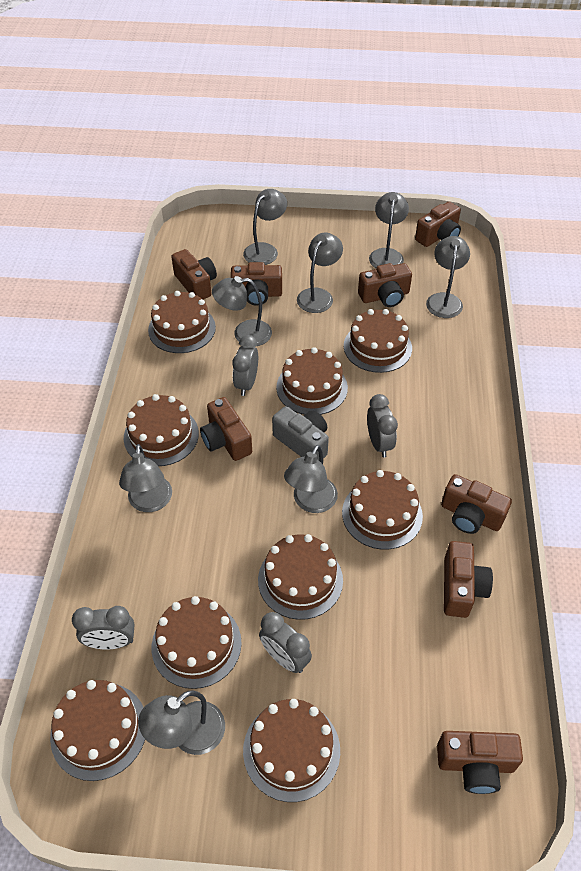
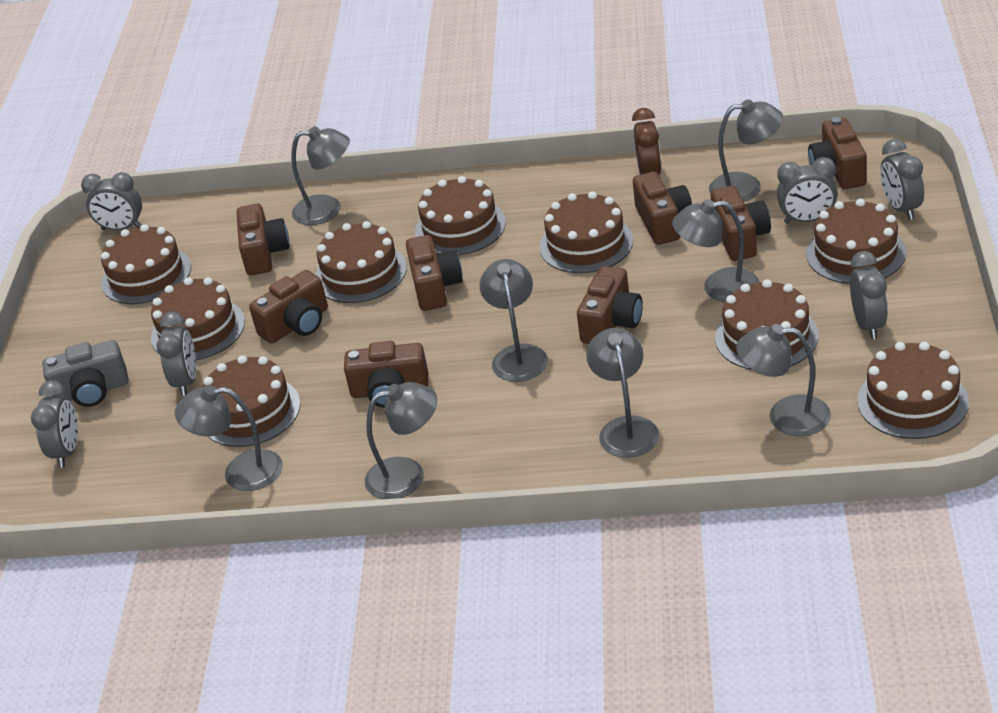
brown clock: none = 0 -> [632,108,662,175] = 1
grey clock: [72,606,135,649] [232,335,258,396] [259,612,312,673] [367,394,398,457] = 4 -> [31,380,78,468] [81,172,142,231] [156,312,196,396] [777,157,838,224] [850,251,888,339] [880,139,924,220] = 6

